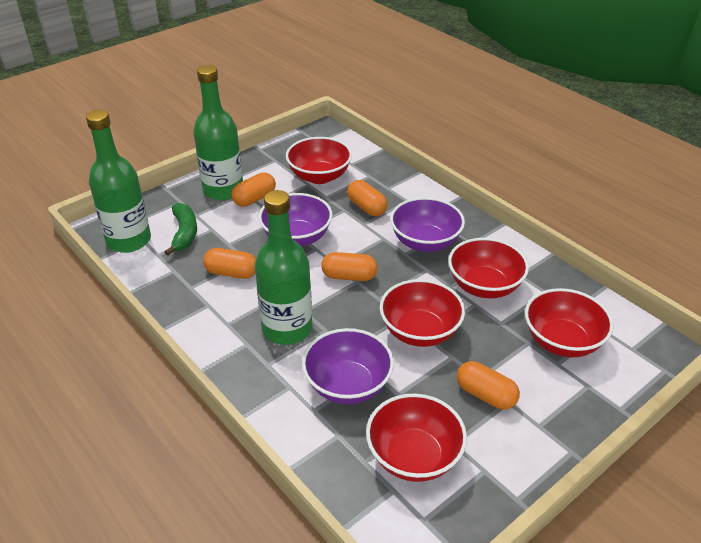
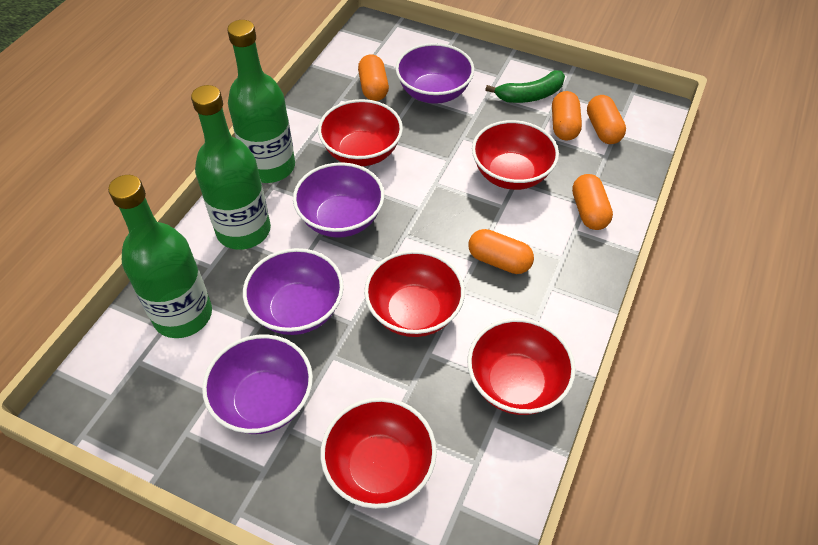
purple bowl: [259,193,332,247] [302,328,394,404] [390,197,465,252] = 3 -> [202,334,313,434] [243,248,344,335] [293,162,384,238] [396,43,474,104] = 4

